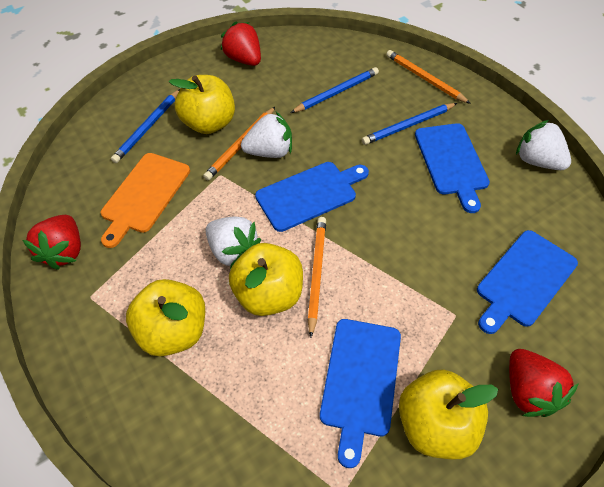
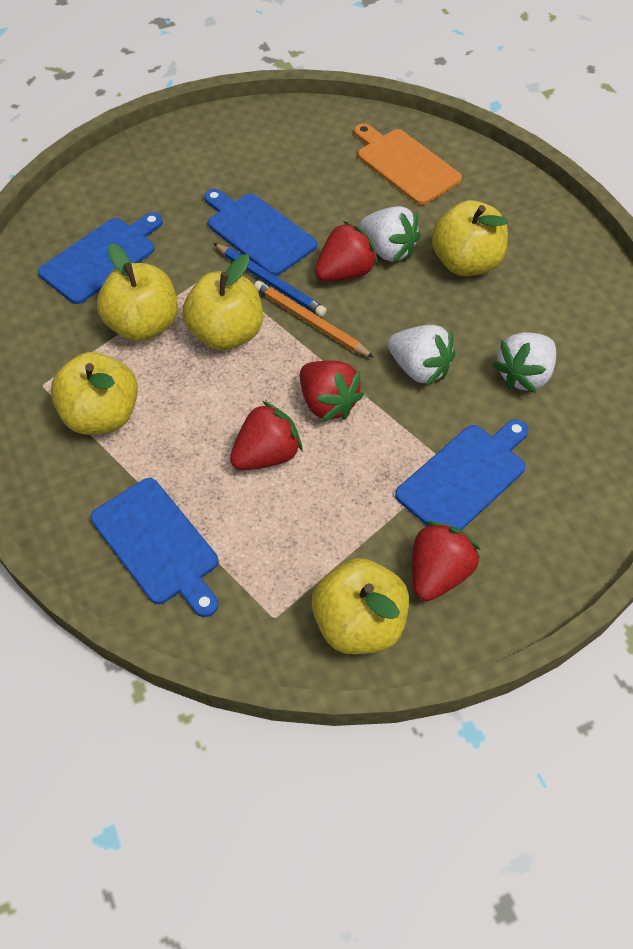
blue pencil: [111,89,180,163] [290,67,379,113] [362,103,457,145] = 3 -> [213,243,327,317] = 1
orange pencil: [203,107,275,180] [307,217,326,338] [386,50,471,104] = 3 -> [254,281,374,358] = 1
red strawberry: [22,215,81,270] [221,22,261,66] [509,349,579,417] = 3 -> [230,401,303,470] [300,360,364,422] [315,221,378,282] [412,521,481,601] = 4
yellow apple: [126,279,205,356] [169,75,235,134] [229,243,303,316] [399,369,498,460] = 4 -> [50,352,138,435] [97,243,178,341] [182,254,263,350] [311,558,409,654] [432,200,508,276] = 5

